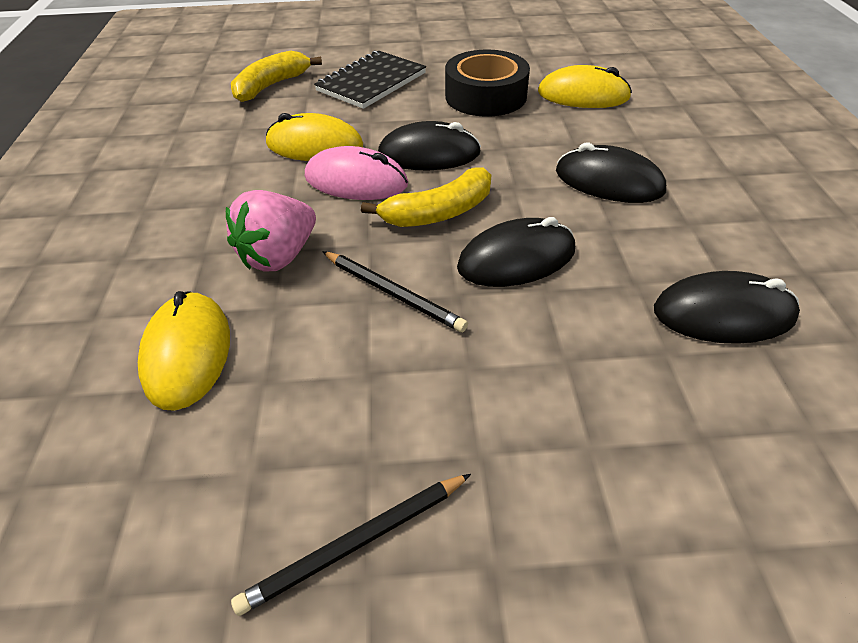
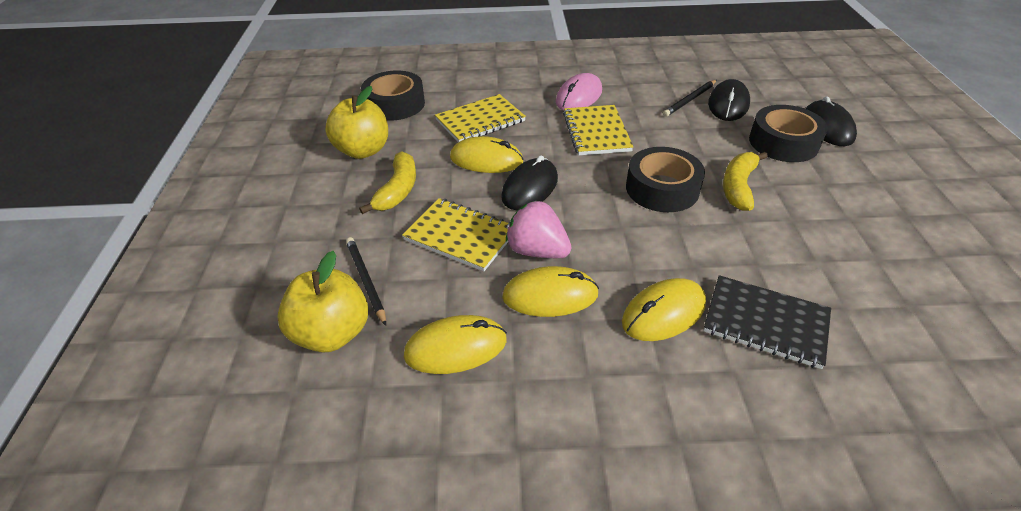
black mouse: [378,121,481,170] [457,217,575,287] [556,143,666,203] [654,271,800,344] = 4 -> [501,155,558,210] [708,79,750,121] [806,96,857,146] = 3
black tape: [445,49,530,117] = 1 -> [361,71,425,121] [626,147,705,212] [749,105,828,162] = 3
yellow apple: none = 0 -> [277,251,368,353] [325,86,388,159] = 2
yellow mouse: [138,291,230,411] [266,113,363,161] [538,65,632,108] = 3 -> [404,315,507,374] [450,136,524,173] [502,266,599,317] [622,278,706,341] = 4
yellow notebook: none = 0 -> [402,198,510,271] [435,94,526,142] [563,105,634,155] = 3

